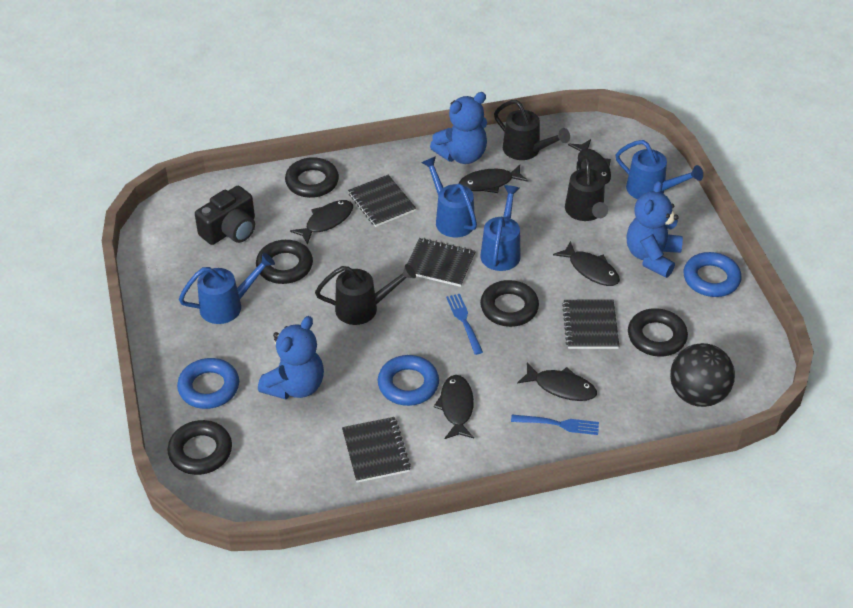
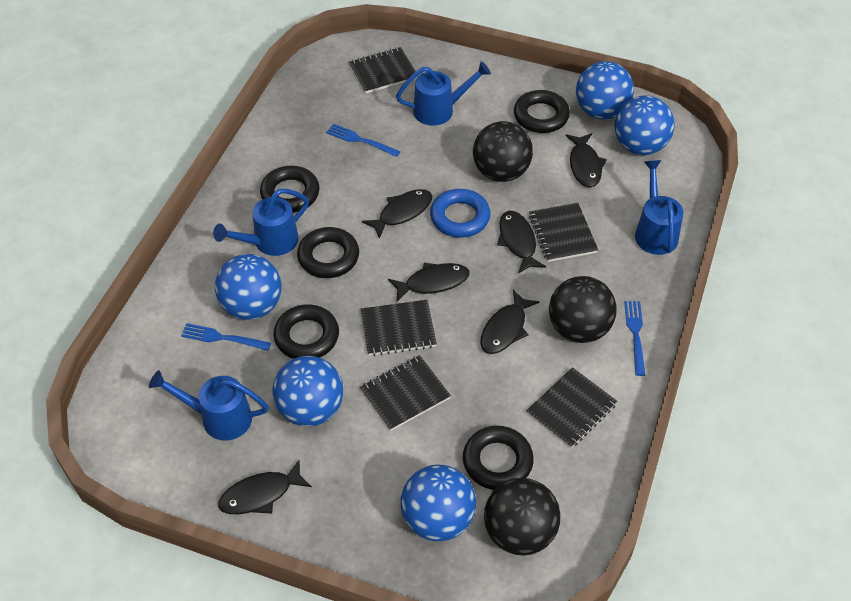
black ball: [670,343,735,407] = 1 -> [473,121,533,182] [484,478,560,556] [549,276,617,343] = 3
black camera: [195,186,255,245] = 1 -> none = 0
black notebook: [342,417,411,483] [348,175,416,227] [407,238,476,287] [562,300,619,349] = 4 -> [349,47,418,94] [360,355,451,431] [361,300,437,356] [526,367,617,448] [529,203,598,262] = 5
black watering can: [315,264,416,325] [494,100,570,160] [565,155,608,221] = 3 -> none = 0
blue ball: none = 0 -> [215,254,282,320] [272,356,343,427] [401,464,476,541] [576,61,634,120] [615,96,675,155] = 5
blue fork: [446,294,483,355] [511,415,599,435] = 2 -> [181,323,271,351] [326,124,400,157] [624,301,645,376] = 3
blue ring: [177,358,239,409] [378,355,439,406] [684,252,742,297] = 3 -> [430,189,491,238] = 1
blue teddy bear: [258,316,324,400] [430,92,487,164] [627,181,683,278] = 3 -> none = 0

